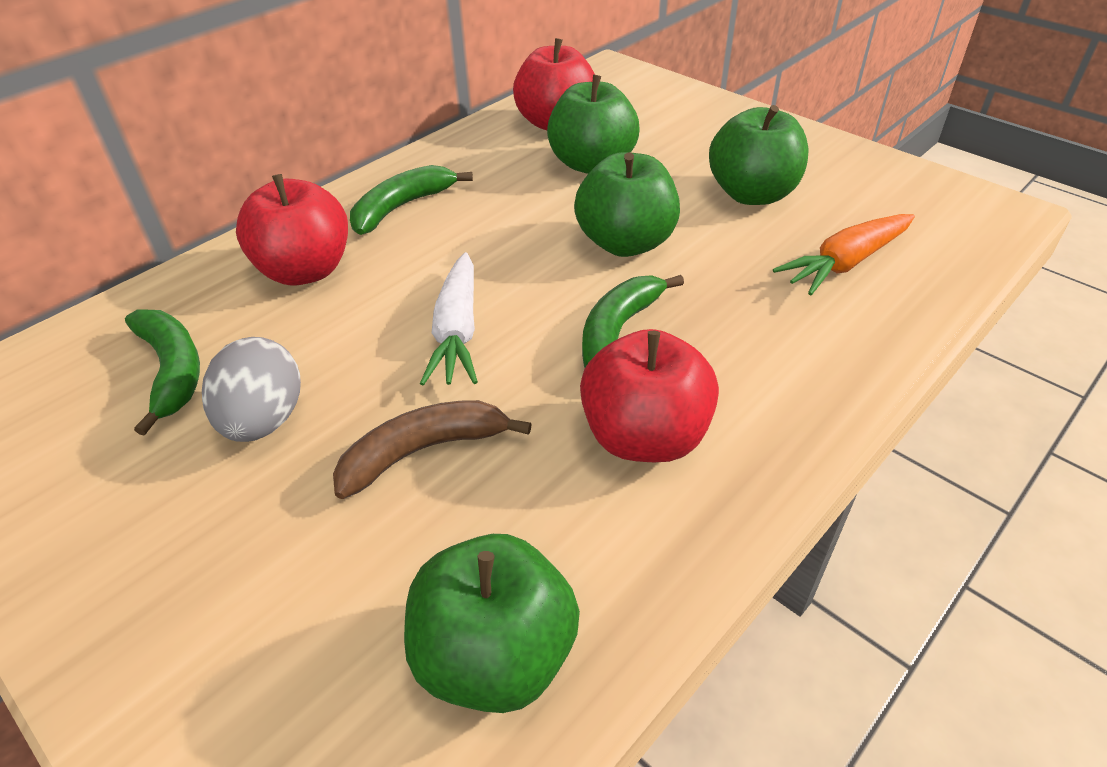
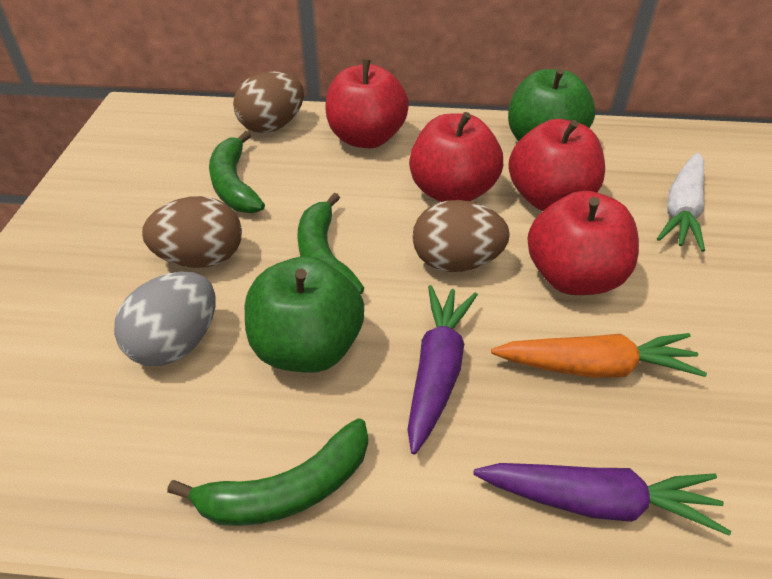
brown banana: [333,400,532,499] = 1 -> none = 0
brown egg: none = 0 -> [142,196,242,268] [233,71,304,133] [412,200,510,272] = 3
green apple: [404,534,580,713] [547,75,640,174] [574,152,680,257] [709,105,809,205] = 4 -> [245,256,364,373] [508,68,595,141] = 2
purple carrot: none = 0 -> [407,285,478,455] [474,463,731,536] = 2
red apple: [236,174,348,286] [513,38,595,130] [580,329,719,462] = 3 -> [325,59,409,148] [409,112,503,202] [508,119,605,211] [528,191,639,295] = 4

